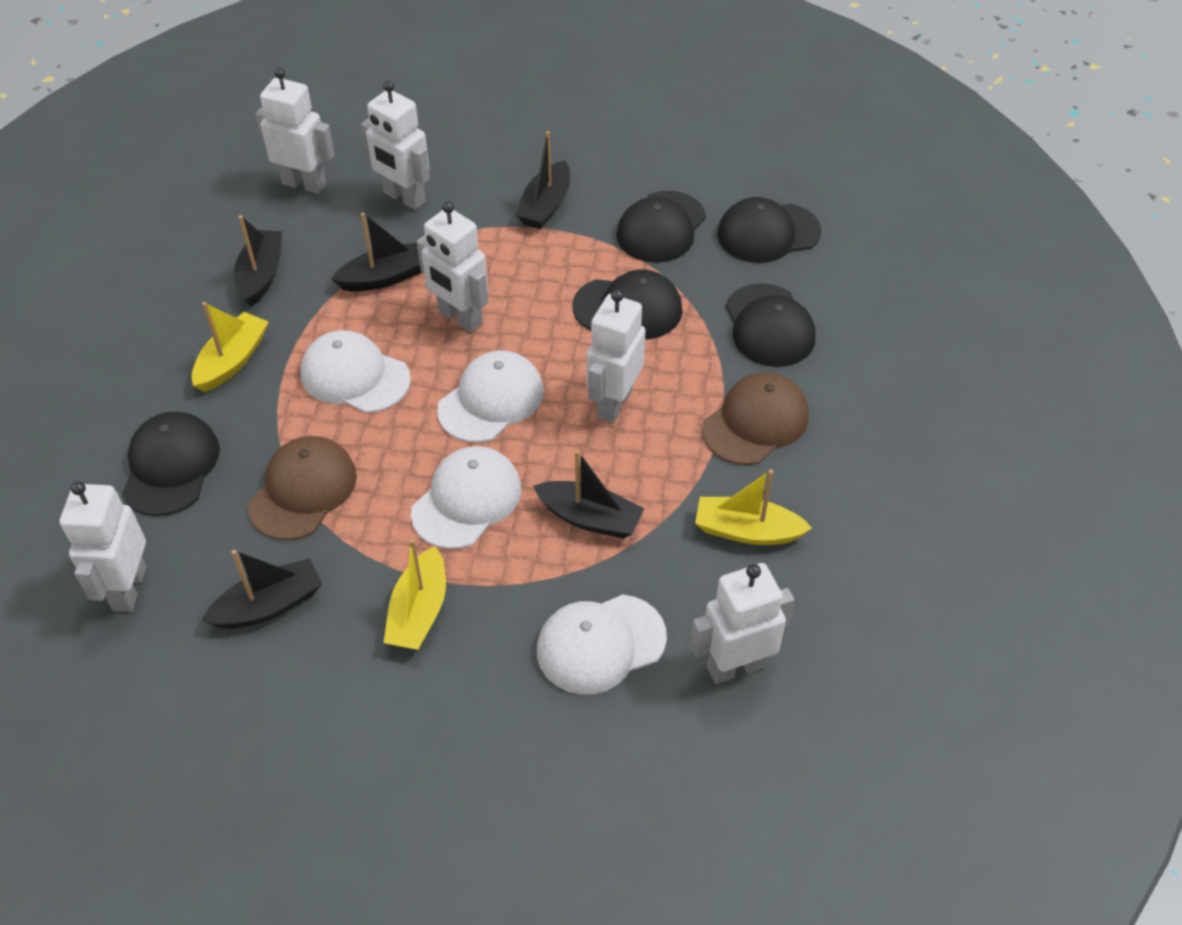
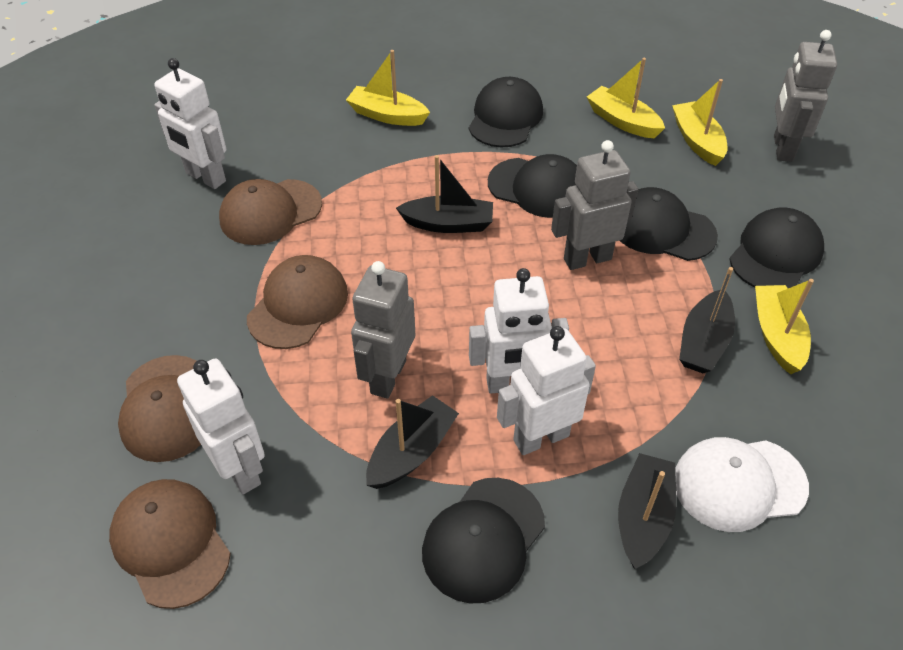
black boat: [202,550,322,629] [234,215,282,307] [331,213,422,291] [516,131,570,229] [533,450,644,539] = 5 -> [366,395,459,489] [396,155,493,233] [618,453,676,569] [679,267,735,373] = 4
brown cap: [248,436,357,540] [702,372,809,465] = 2 -> [109,479,231,609] [118,355,201,462] [219,179,322,245] [247,255,348,349] = 4
grey robot: none = 0 -> [351,261,415,399] [551,140,639,270] [774,30,837,162] = 3
white cap: [300,330,411,413] [411,446,521,549] [437,350,544,443] [537,594,667,695] = 4 -> [675,437,809,532] = 1
white robot: [60,481,146,612] [255,67,335,194] [361,81,430,210] [417,201,488,332] [587,289,646,423] [690,563,794,684] = 6 -> [154,58,226,189] [177,358,265,494] [469,268,569,393] [497,326,596,455] = 4
yellow boat: [192,302,268,392] [383,539,446,650] [695,469,812,545] = 3 -> [346,50,430,126] [587,58,665,138] [672,79,728,166] [755,279,814,374] = 4

